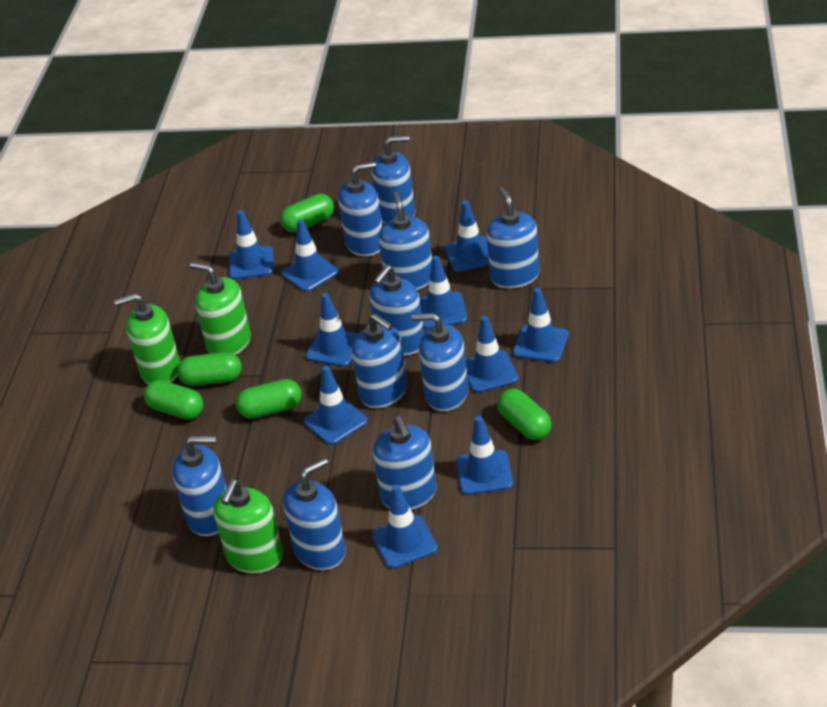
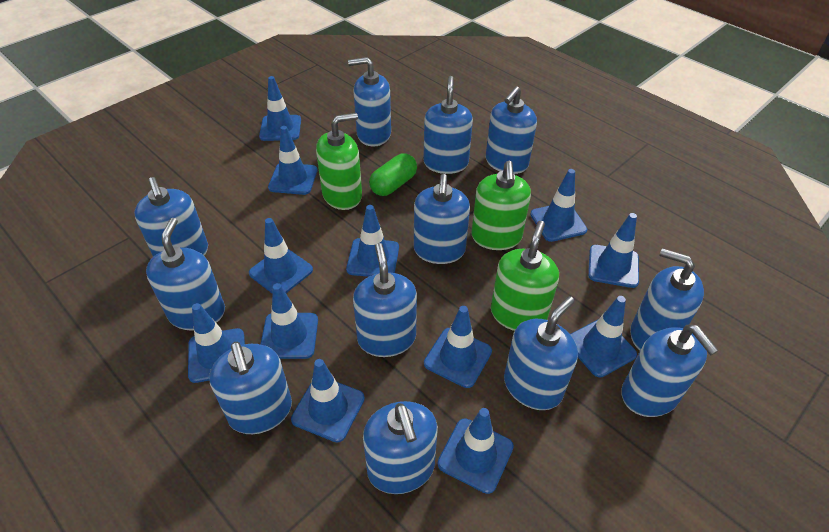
blue soap dispenser: [173,436,226,536] [283,458,346,570] [338,162,382,257] [352,314,407,408] [369,265,424,356] [371,136,415,224] [373,416,437,510] [379,191,432,290] [412,313,469,411] [486,187,539,289] = 10 -> [134,177,208,256] [146,218,225,330] [209,342,292,434] [348,57,391,147] [353,243,417,357] [363,401,438,494] [414,174,470,264] [423,76,473,174] [485,86,537,174] [504,296,578,410] [621,325,719,417] [630,248,704,350] = 12
blue traffic cone: [229,210,274,279] [282,219,339,292] [304,366,368,445] [306,293,358,367] [372,485,438,568] [420,256,467,329] [445,200,489,272] [456,416,513,495] [466,316,519,393] [513,288,569,363] = 10 -> [188,303,245,383] [249,218,313,293] [259,76,301,141] [260,283,318,359] [268,126,318,195] [291,359,365,442] [346,205,399,277] [424,306,492,388] [438,408,514,494] [530,169,587,242] [570,296,637,377] [588,213,639,288] = 12
green capsule: [144,380,204,420] [177,352,242,386] [236,379,302,419] [280,194,334,233] [497,389,552,440] = 5 -> [369,154,417,196] = 1

